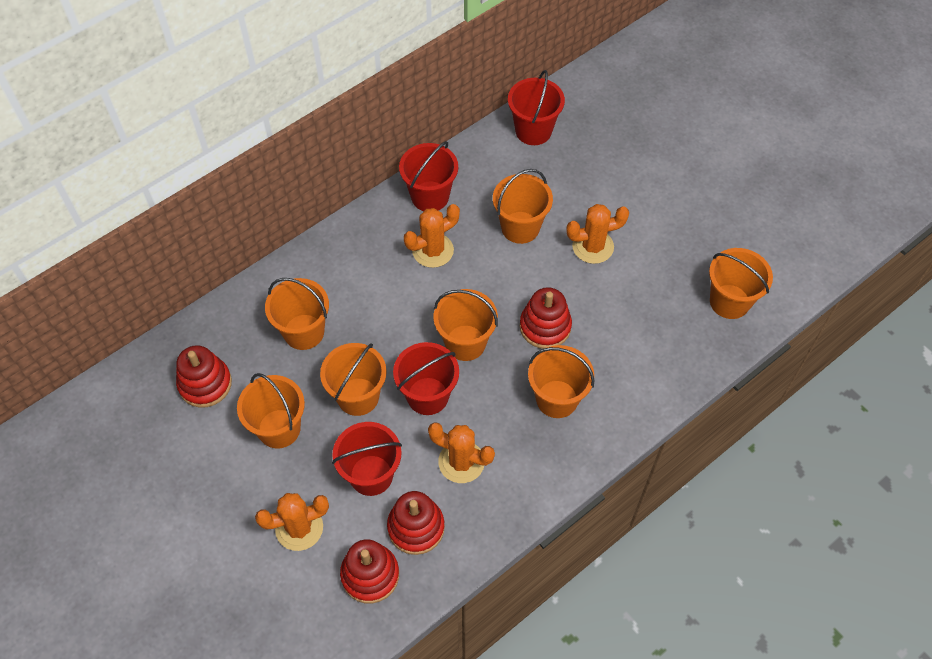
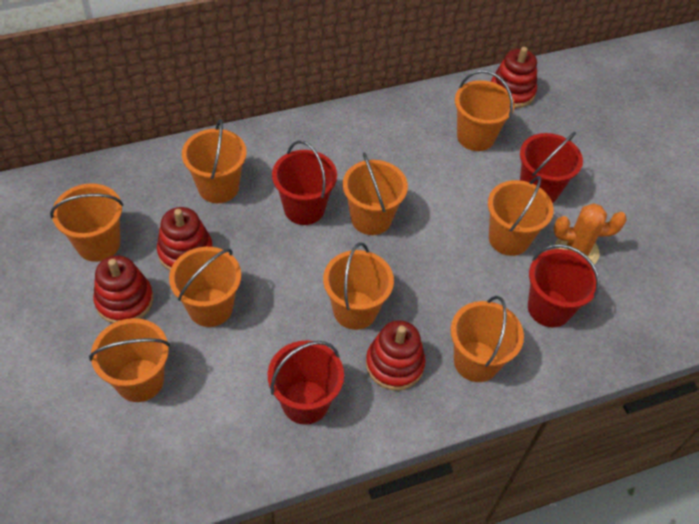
orange bucket: [237,373,305,448] [265,278,329,350] [320,343,387,416] [433,289,498,361] [493,169,553,244] [528,345,594,418] [709,248,773,319] = 7 -> [50,183,123,262] [89,318,170,402] [169,247,241,327] [182,119,247,203] [323,242,394,330] [343,152,408,235] [451,296,524,382] [455,70,515,151] [488,176,554,256] = 9
orange cactus: [255,493,329,551] [404,204,460,268] [428,423,495,483] [566,204,629,264] = 4 -> [553,203,627,264] = 1

